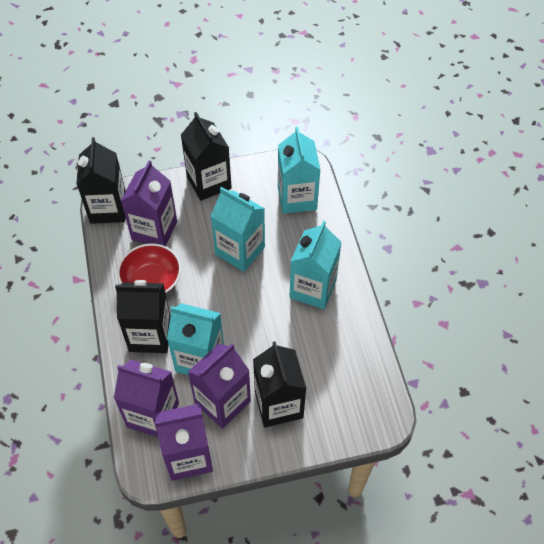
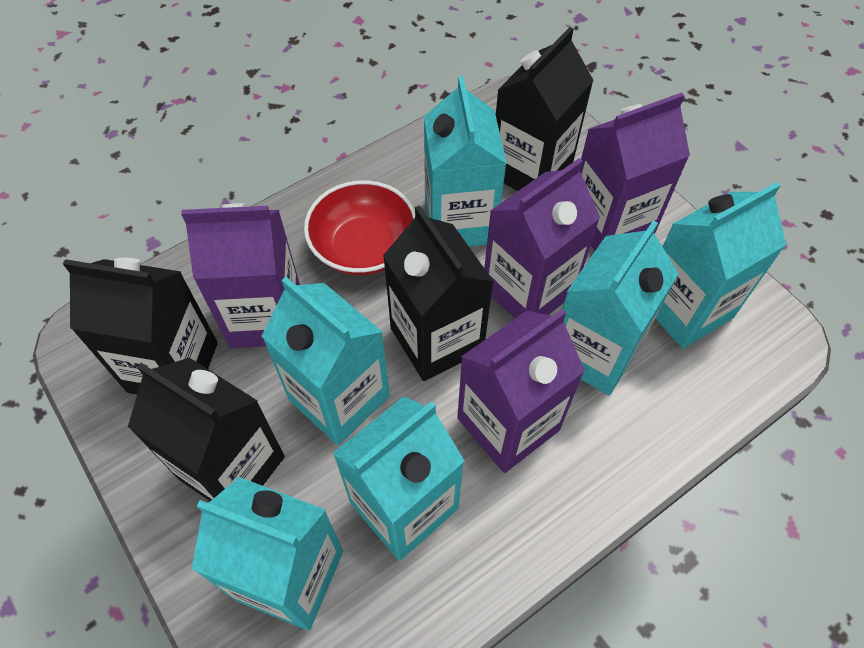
turquoise carton: [167,303,224,375] [211,187,265,272] [278,127,321,214] [290,221,342,309] = 4 -> [192,477,343,631] [262,277,390,445] [333,396,465,561] [424,76,507,246] [562,220,679,395] [655,182,786,349] = 6

